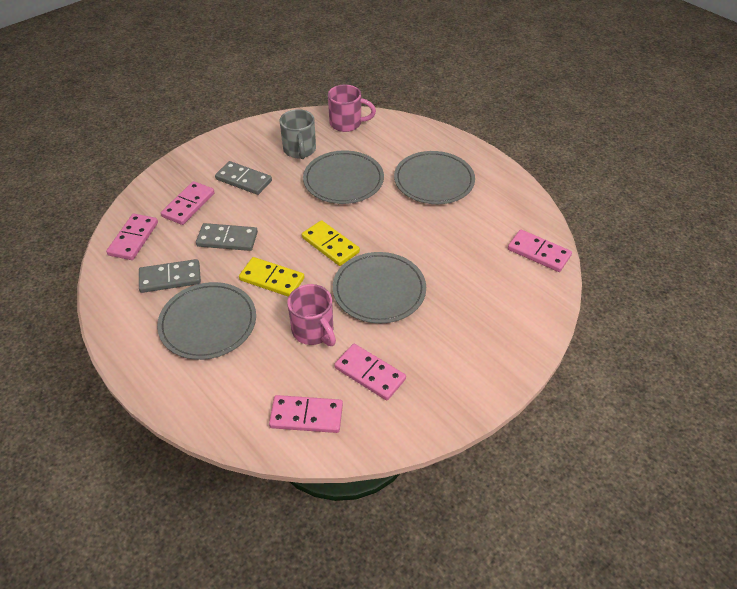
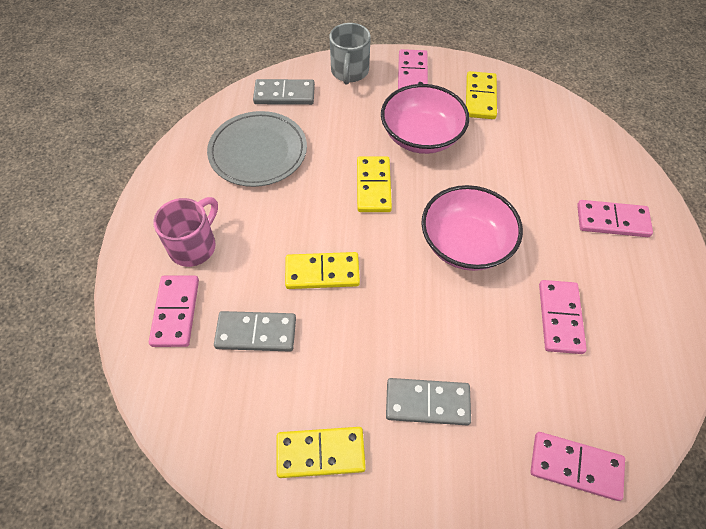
grey plate: [157,282,256,360] [303,150,384,204] [333,252,426,324] [394,151,475,204] = 4 -> [207,111,307,187] = 1
pink bowl: none = 0 -> [381,84,470,154] [421,185,523,271] = 2
pink mug: [287,284,336,346] [328,85,376,132] = 2 -> [153,197,218,267] = 1
yellow domino: [239,257,304,297] [302,220,360,266] = 2 -> [277,427,366,478] [285,252,360,289] [357,156,392,212] [466,71,497,119] = 4

